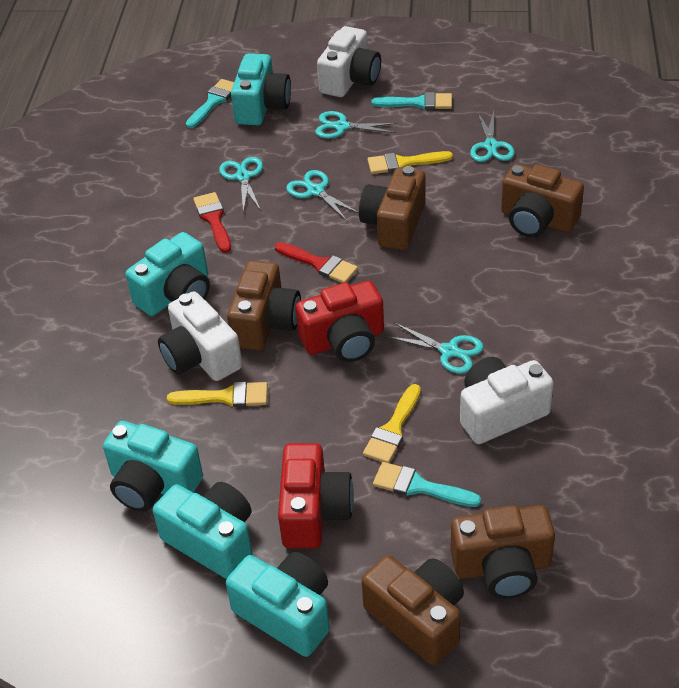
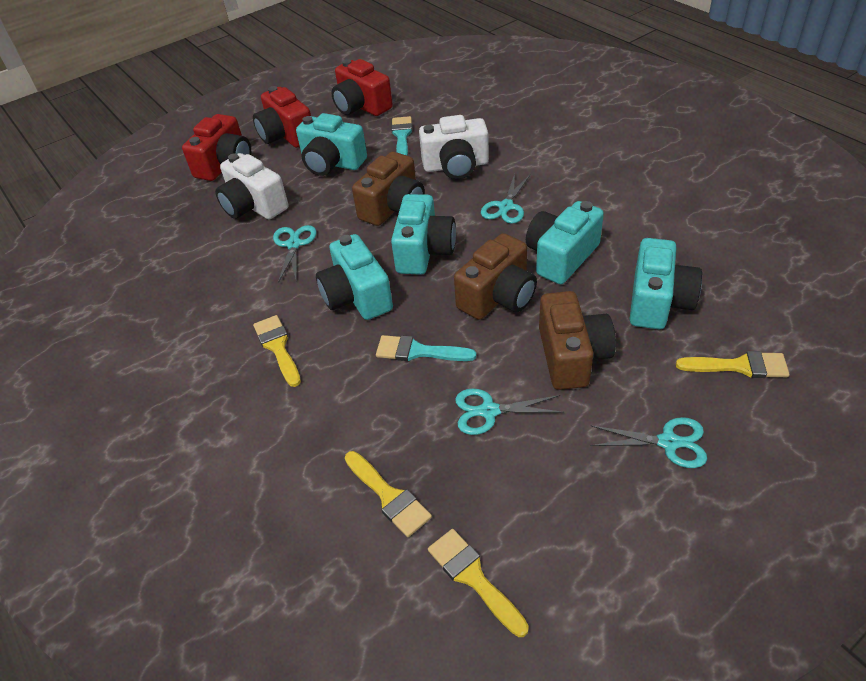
brown camera: [227,260,301,351] [359,166,425,250] [361,555,464,665] [450,505,555,599] [501,164,584,237] = 5 -> [352,152,425,226] [454,233,537,320] [539,291,616,390] = 3
red brush: [193,192,231,253] [275,242,358,283] = 2 -> none = 0
red camera: [278,443,354,548] [296,281,384,362] = 2 -> [182,114,251,181] [253,86,311,148] [331,59,393,116] = 3
turquoise brush: [186,79,234,129] [371,92,452,110] [373,462,481,507] = 3 -> [376,335,477,361] [391,116,412,156] = 2
turquoise scissors: [219,157,263,213] [286,170,359,221] [315,111,398,139] [385,323,484,374] [470,111,515,162] = 5 -> [273,225,317,283] [455,388,564,435] [481,174,531,224] [591,417,707,468] = 4
white camera: [158,291,242,381] [317,26,381,97] [460,357,554,444] = 3 -> [215,153,288,219] [419,115,489,179] = 2
yellow brush: [167,381,268,407] [363,384,421,463] [367,151,453,174] = 3 -> [253,315,301,387] [345,451,432,537] [428,529,529,637] [676,351,790,378] = 4

